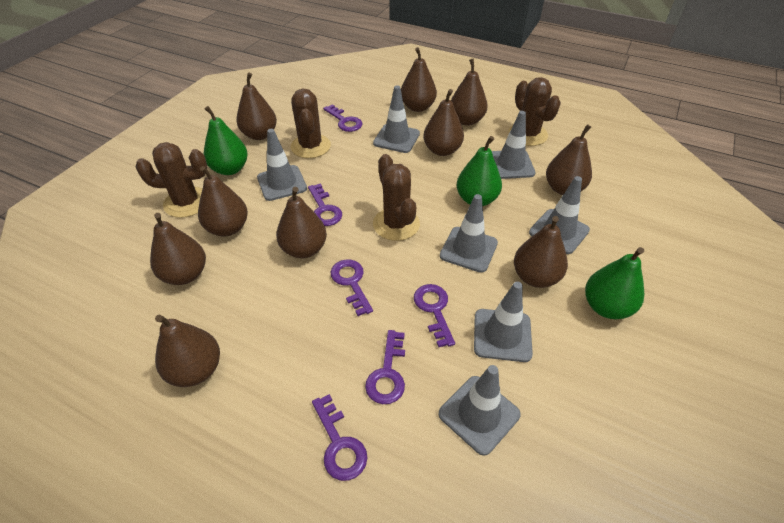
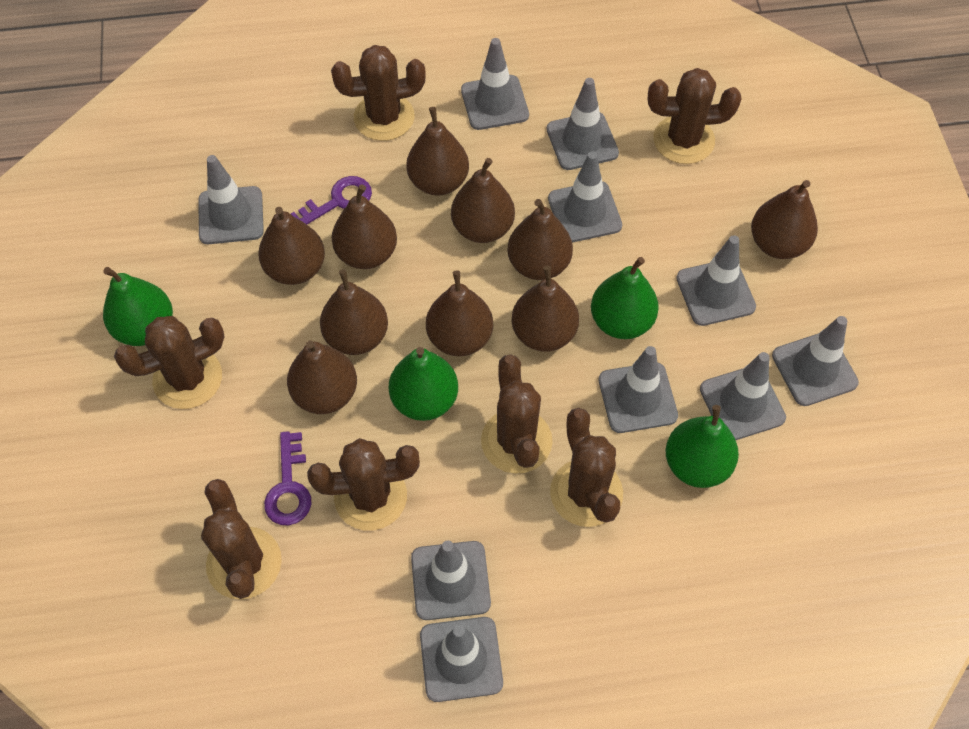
brown cactus: [136,142,207,218] [290,88,331,158] [373,154,420,241] [509,77,561,146] = 4 -> [114,316,225,409] [201,479,282,600] [307,438,420,530] [331,45,426,141] [481,354,553,474] [550,408,623,527] [648,68,742,164] = 7
green pear: [204,106,248,175] [456,136,502,206] [585,247,644,319] = 3 -> [103,267,173,346] [389,347,458,421] [591,257,659,339] [666,405,739,488] = 4
grey traffic cone: [257,129,307,201] [373,85,420,153] [438,365,521,456] [440,194,498,273] [474,282,533,362] [492,111,536,179] [529,176,590,254] = 7 -> [199,155,264,244] [411,540,491,620] [420,617,503,702] [461,38,529,130] [547,78,619,170] [548,151,622,243] [599,346,678,433] [676,235,756,326] [700,352,786,440] [772,316,859,406] = 10
purple key: [308,183,342,226] [312,394,368,481] [323,104,362,132] [331,259,373,316] [365,330,405,404] [414,284,455,347] = 6 -> [264,431,311,525] [291,176,372,224] = 2

